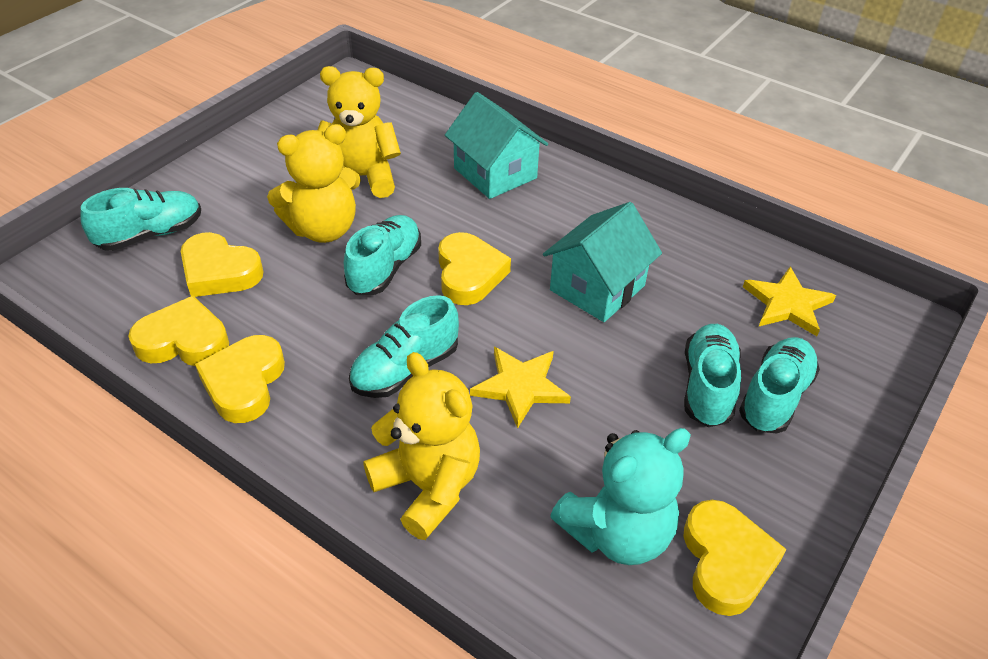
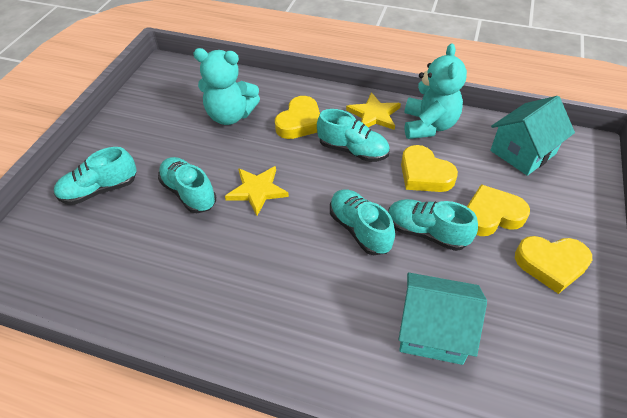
turquoise teddy bear: [550,428,691,565] = 1 -> [193,48,260,125] [405,43,467,139] = 2
yellow heart: [128,296,229,366] [181,232,264,297] [195,335,285,423] [438,232,511,305] [683,500,787,616] = 5 -> [275,96,320,139] [401,145,458,192] [467,184,530,236] [515,236,592,294] = 4
yellow teddy bear: [267,124,361,243] [317,66,401,198] [364,352,480,540] = 3 -> none = 0

